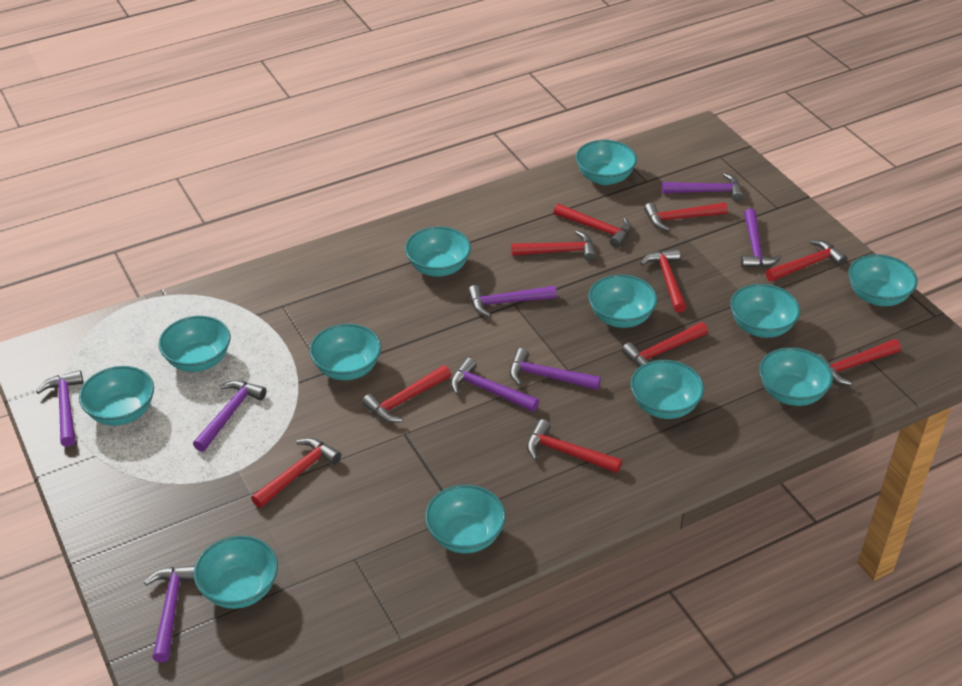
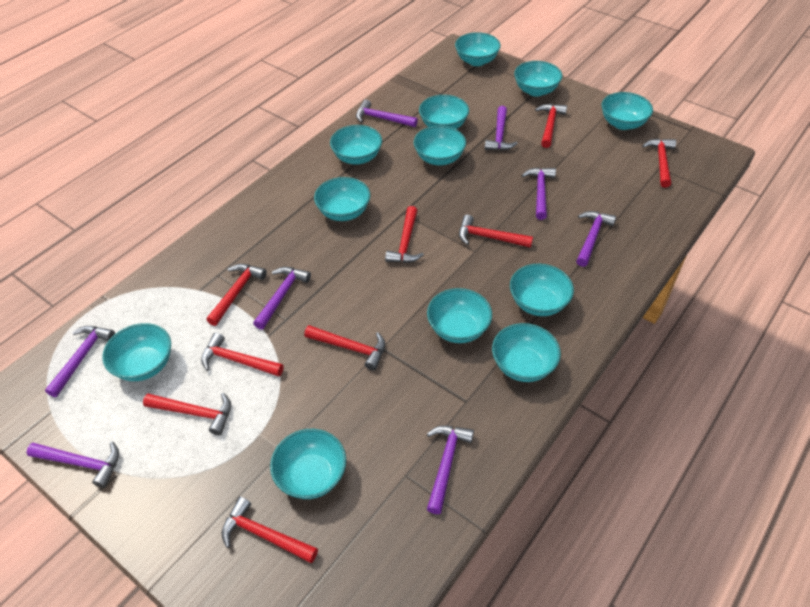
red hammer: [251,438,341,508] [362,365,451,423] [511,231,596,261] [527,419,622,473] [553,204,631,248] [622,322,708,367] [640,249,687,313] [644,202,728,231] [766,240,847,281] [817,339,901,385] = 10 -> [143,393,231,435] [201,333,284,377] [206,264,267,326] [222,497,318,563] [304,325,385,370] [385,206,424,263] [459,215,533,248] [535,104,567,148] [642,139,676,188] = 9

